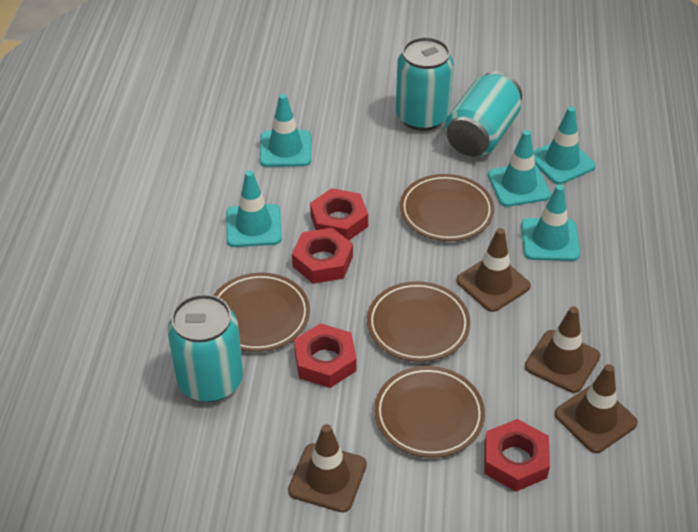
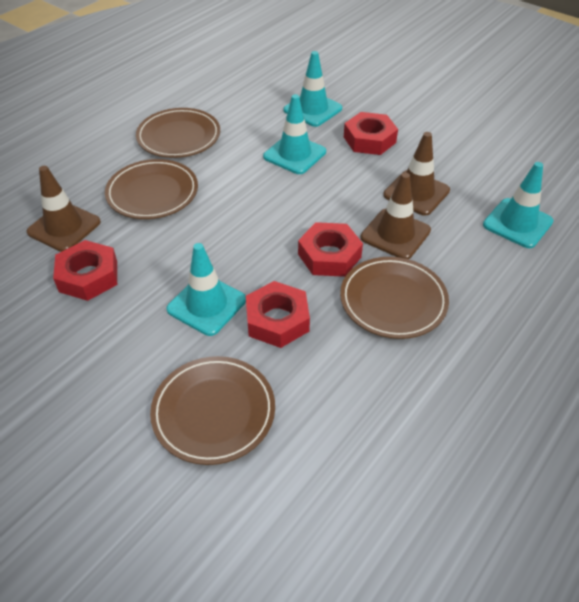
brown traffic cone: [288,424,367,512] [456,228,531,312] [525,306,600,393] [555,364,638,453] = 4 -> [27,166,101,252] [360,172,431,259] [383,132,450,216] = 3
turquoise can: [168,294,243,402] [396,37,454,131] [445,71,522,156] = 3 -> none = 0
turquoise traffic cone: [226,170,282,247] [260,94,311,167] [488,130,551,207] [521,184,580,261] [533,107,596,184] = 5 -> [166,243,246,336] [263,94,326,174] [284,51,342,127] [483,162,554,248] = 4

